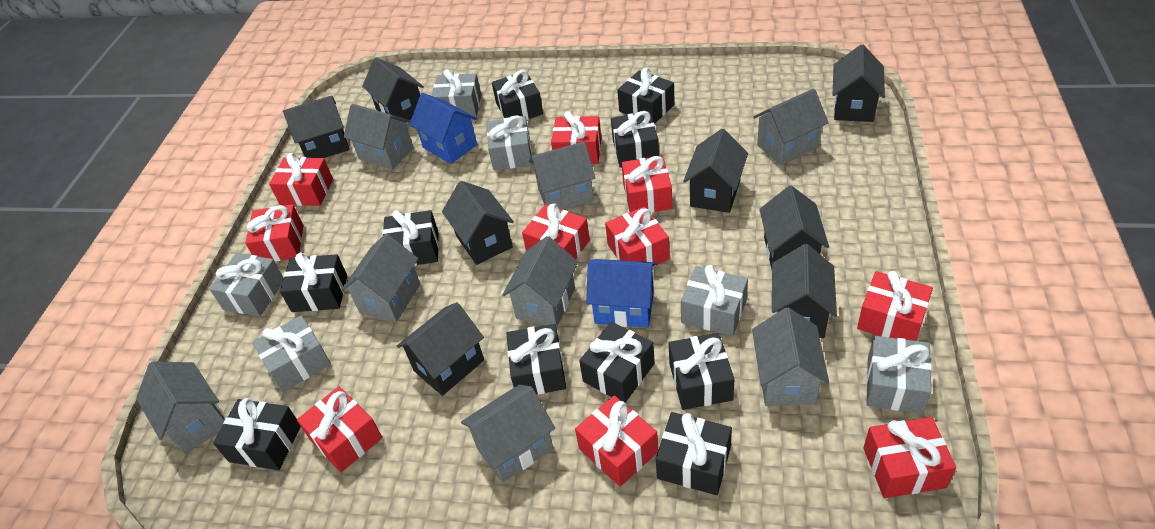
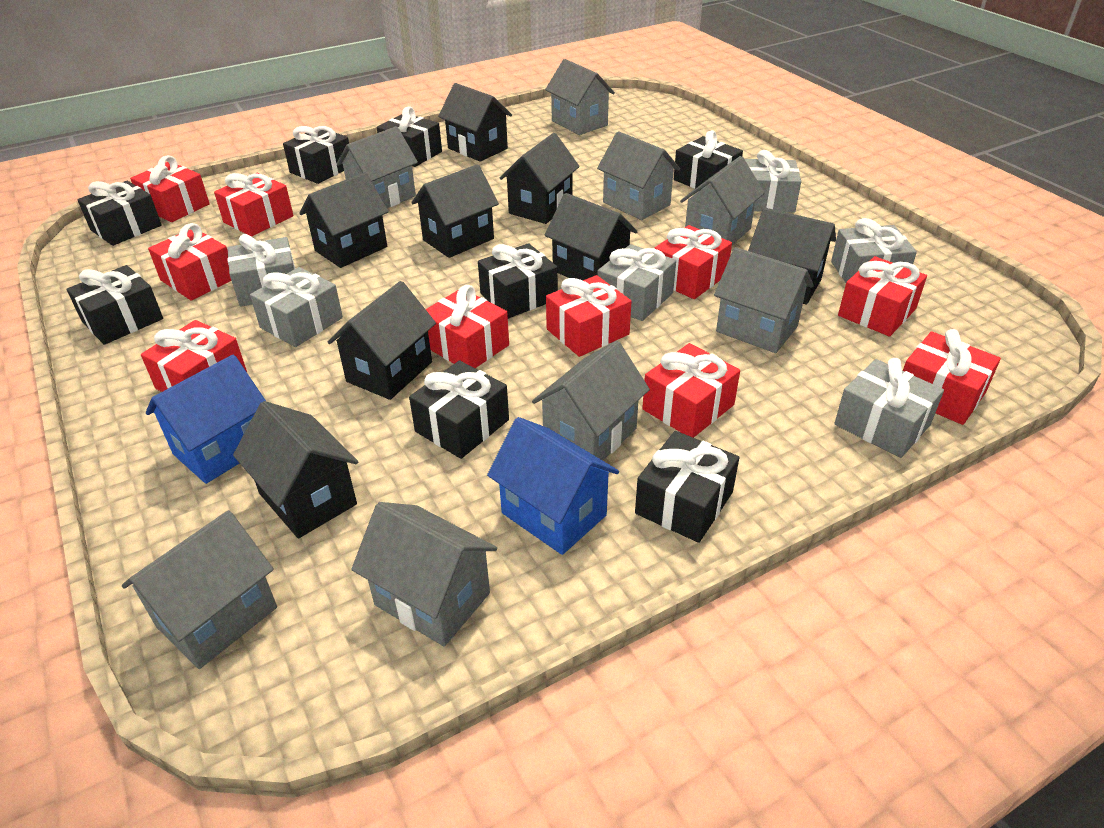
black gift: [213,398,301,470] [280,252,347,312] [382,210,439,266] [492,70,543,120] [506,324,566,394] [579,322,655,403] [611,111,659,168] [617,68,675,124] [656,412,732,495] [669,333,735,410] = 10 -> [67,265,163,345] [77,181,162,246] [283,126,349,184] [377,106,442,167] [409,360,509,459] [478,243,558,319] [635,431,739,543] [674,130,743,189] = 8

